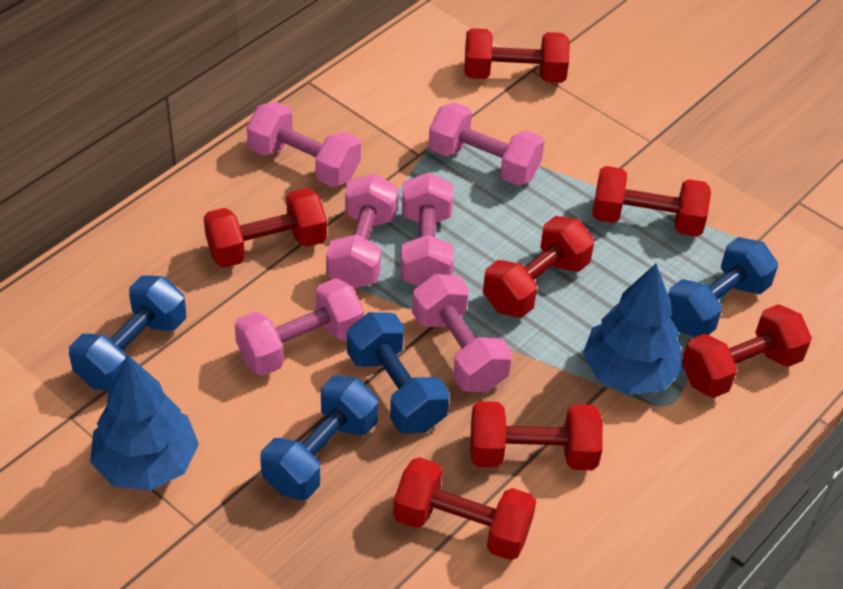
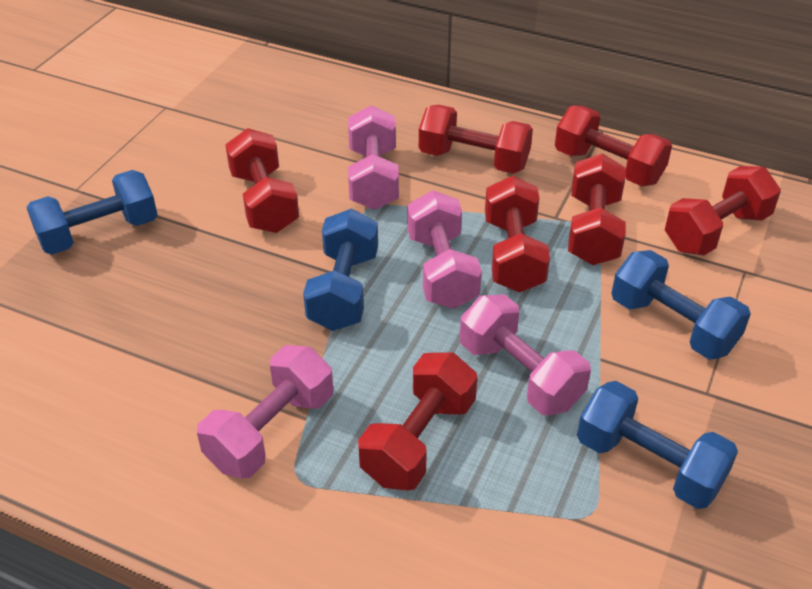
blue tree: [90,355,199,491] [583,264,684,395] = 2 -> none = 0
pink dumbbell: [235,278,364,376] [247,101,361,187] [326,173,398,288] [401,172,454,286] [412,274,512,392] [428,102,544,186] = 6 -> [197,345,333,478] [348,105,399,210] [407,191,482,309] [460,294,591,415] = 4

